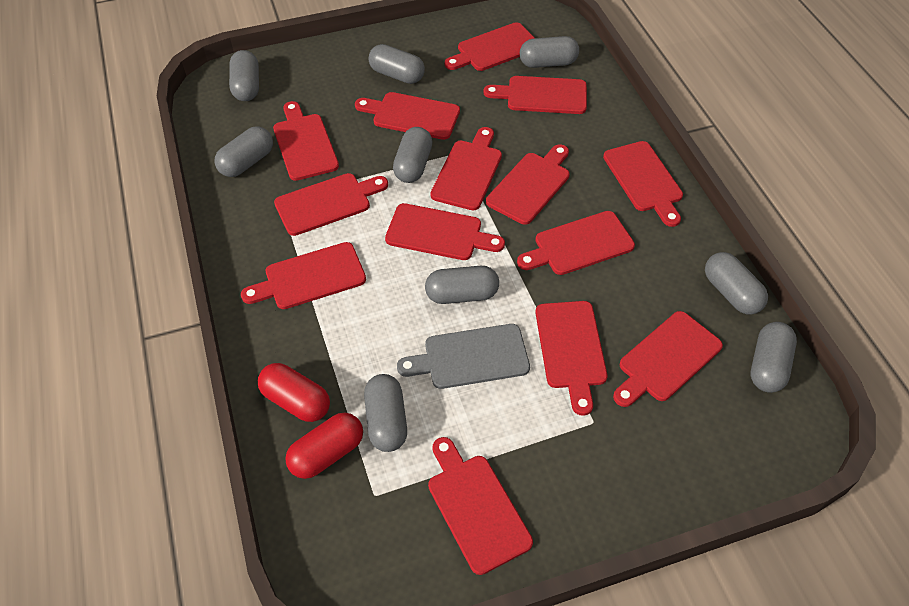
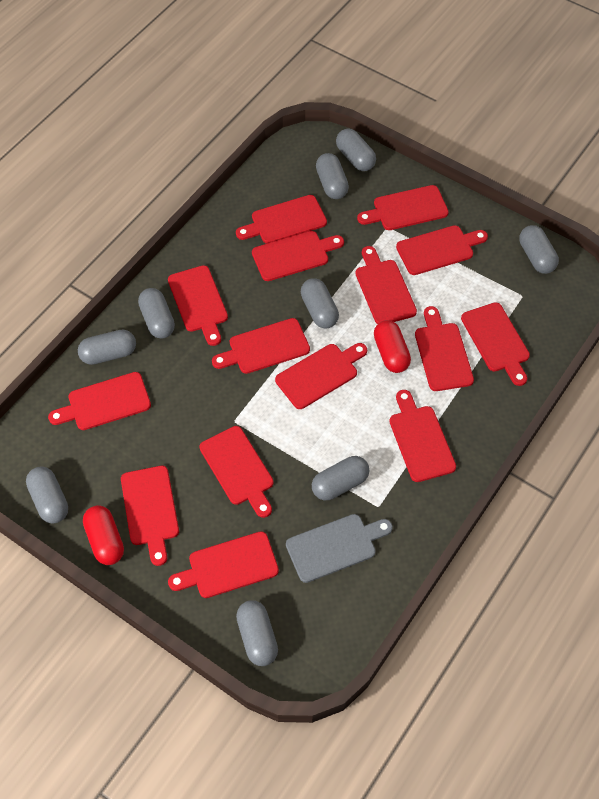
red cutting board: [241,242,366,309] [273,101,339,181] [274,173,388,236] [355,92,460,140] [385,203,505,260] [428,437,533,575] [430,127,502,211] [445,22,534,71] [483,76,587,114] [486,144,570,225] [517,211,635,275] [535,301,607,416] [603,141,683,227] [613,311,723,407] = 14 -> [48,372,151,430] [121,466,179,566] [168,265,228,346] [168,531,279,598] [199,426,273,518] [212,318,310,374] [236,195,327,244] [252,231,344,281] [275,343,367,409] [355,246,417,324] [357,185,449,230] [389,390,456,482] [396,225,488,275] [415,306,474,391] [461,302,530,386] = 15

